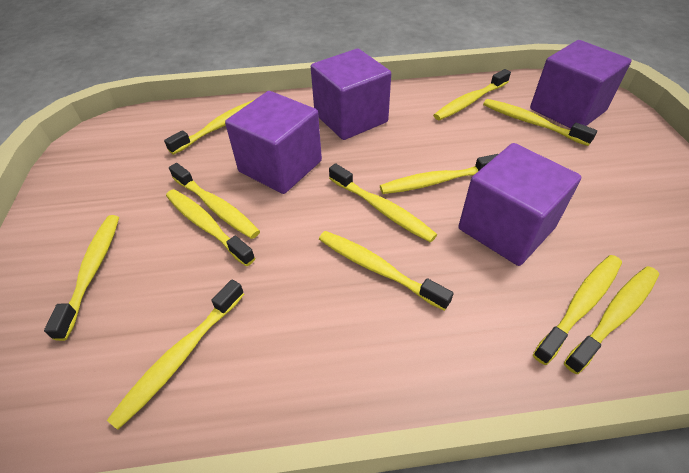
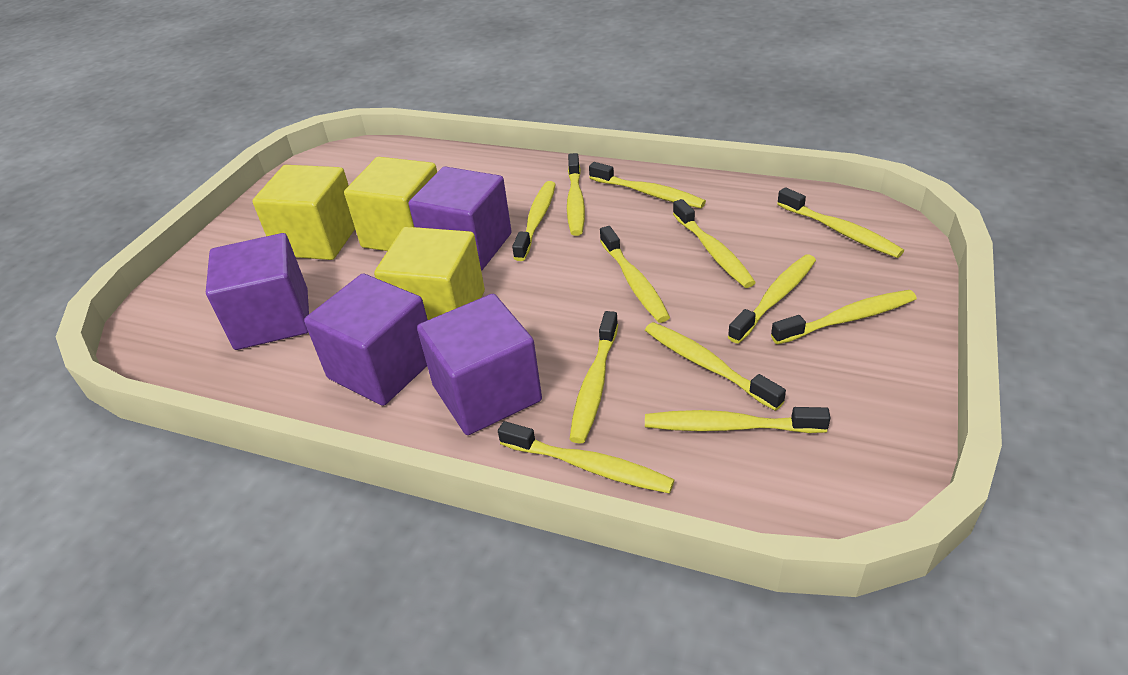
yellow cube: none = 0 -> [252,165,355,260] [344,157,437,251] [374,227,485,320] = 3

